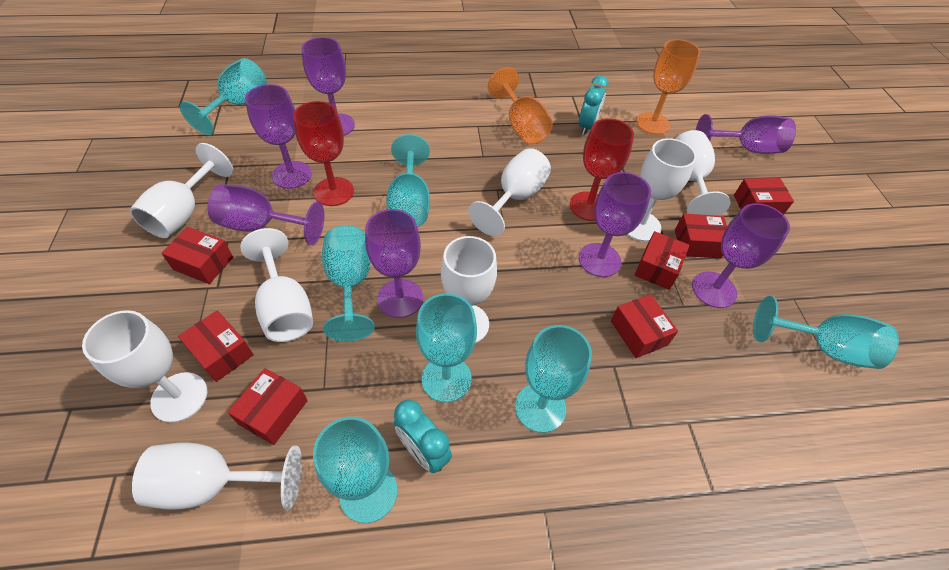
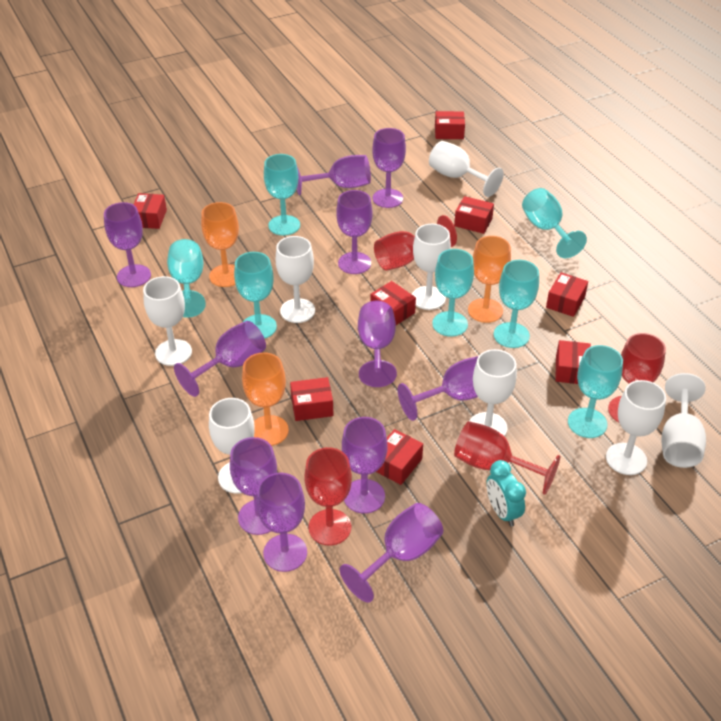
orange goblet: [488,67,553,144] [636,39,700,135] = 2 -> [201,202,239,287] [242,352,289,446] [468,236,511,323] = 3
purple goblet: [207,184,324,245] [245,84,312,189] [301,37,355,136] [365,209,423,318] [579,172,651,277] [692,203,790,308] [696,114,796,154] = 7 -> [104,202,151,287] [174,321,266,397] [230,437,277,535] [256,473,307,572] [297,155,371,195] [336,190,373,274] [340,503,443,603] [342,417,387,514] [358,301,397,387] [372,128,406,208] [398,356,479,421] = 11
red box: [161,227,233,284] [178,310,254,382] [227,368,308,445] [611,294,678,358] [635,231,689,290] [675,214,727,258] [734,178,794,215] = 7 -> [133,193,167,229] [290,377,333,421] [370,281,416,325] [376,429,423,485] [435,111,465,139] [454,196,494,234] [546,272,588,317] [555,340,591,384] = 8
red goblet: [293,101,354,206] [570,118,634,221] = 2 -> [304,447,352,546] [374,215,457,271] [454,421,560,495] [608,333,666,422] = 4
turquoise clock: [394,400,452,473] [579,75,609,135] = 2 -> [486,460,526,527] = 1

